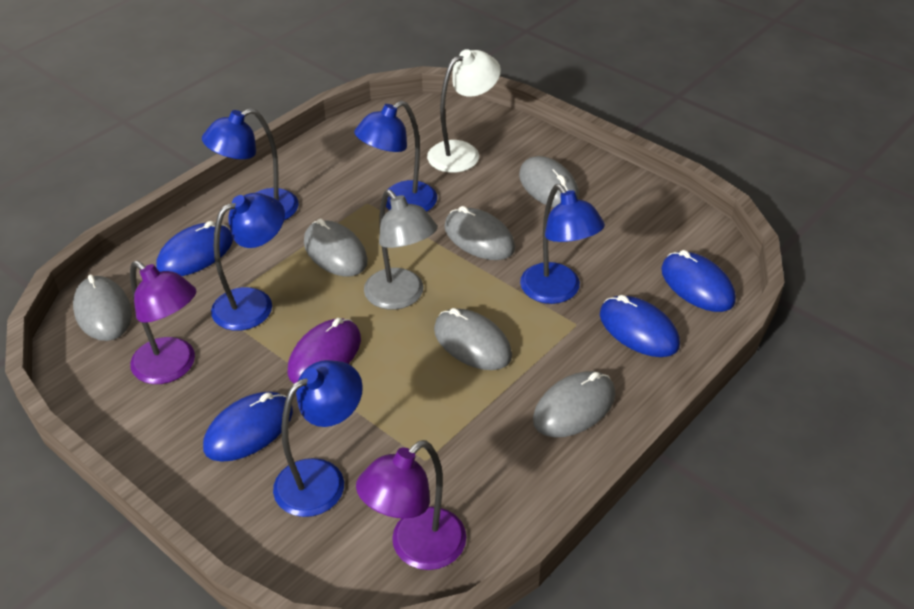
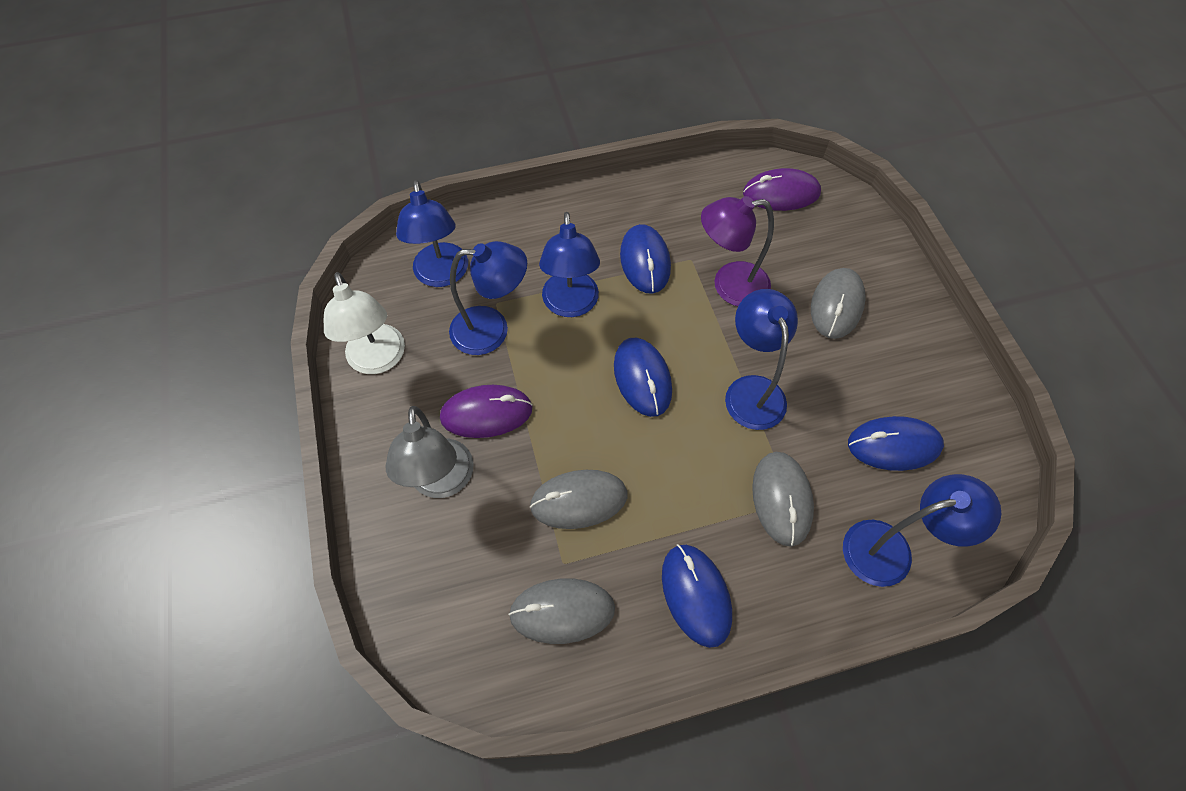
grey mouse: [73,275,132,341] [304,218,368,277] [434,308,512,370] [444,206,515,260] [519,156,579,208] [533,371,615,437] = 6 -> [508,579,615,644] [530,470,627,529] [752,452,814,547] [811,268,866,339] = 4
purple lamp: [130,261,197,384] [356,440,466,570] = 2 -> [701,196,774,306] = 1
purple mouse: [288,318,361,383] = 1 -> [440,385,533,438] [743,168,821,211] = 2

